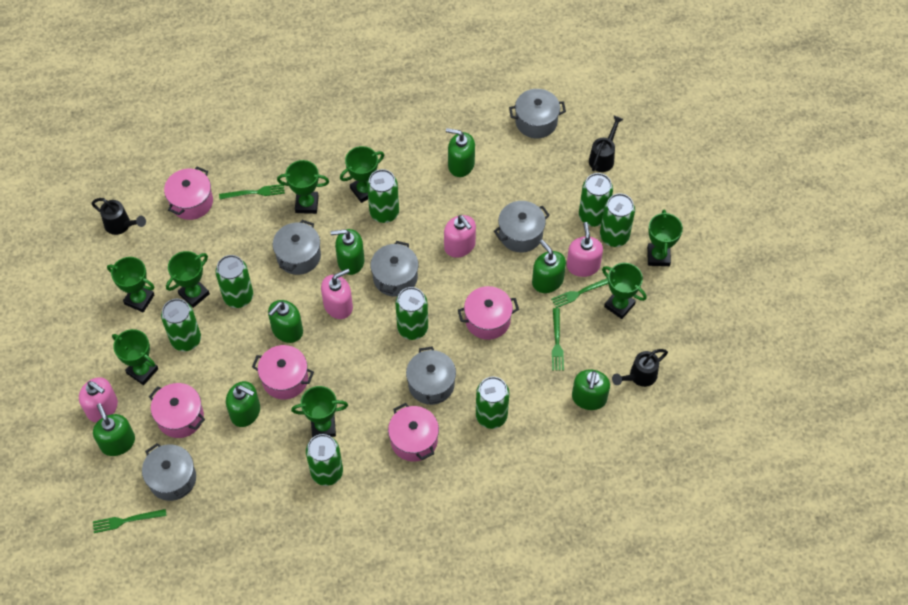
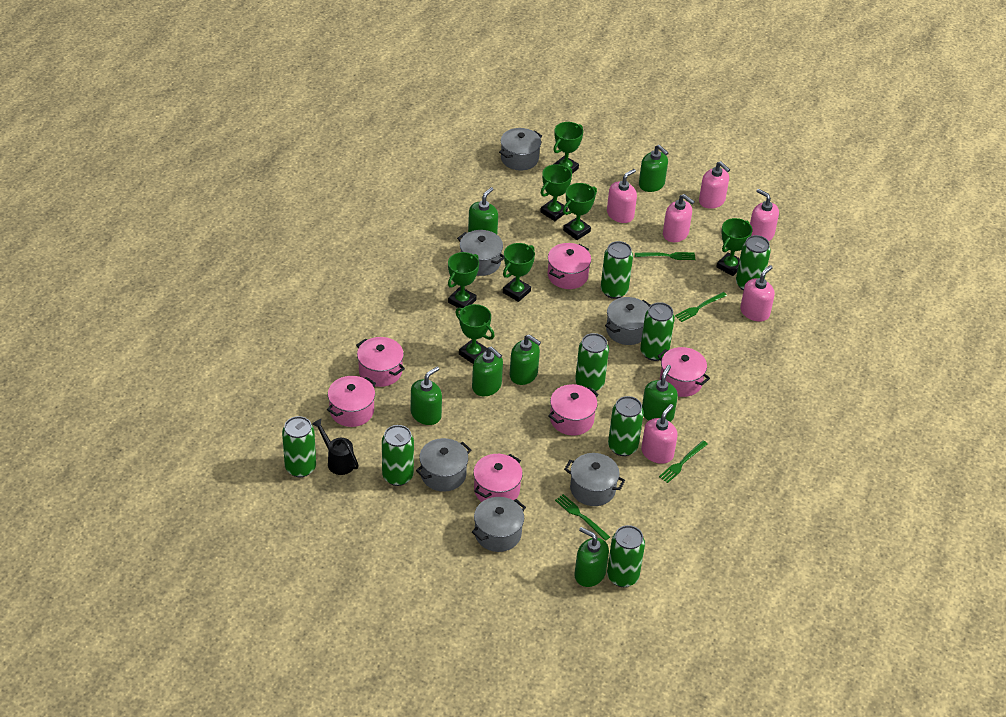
black watering can: [91,198,146,235] [589,116,624,172] [612,349,668,387] = 3 -> [312,419,359,475] = 1
green trophy: [107,257,155,312] [112,329,158,385] [166,251,210,308] [277,160,329,214] [291,386,348,438] [340,146,384,203] [602,263,647,319] [647,209,683,266] = 8 -> [448,252,479,308] [455,304,494,364] [503,243,535,302] [540,164,572,221] [553,122,583,174] [563,183,597,240] [716,218,752,276] = 7
pink pot: [149,383,205,438] [164,167,213,220] [252,345,314,399] [388,403,439,461] [458,286,519,340] = 5 -> [327,376,376,427] [356,337,405,387] [473,454,523,502] [548,243,591,289] [548,384,599,435] [658,347,710,397] = 6
pink soap dispenser: [79,377,118,422] [321,268,353,319] [444,215,476,258] [567,222,603,277] = 4 -> [607,169,637,223] [641,404,678,464] [663,194,695,242] [699,161,730,209] [740,265,775,322] [750,189,779,241] = 6

